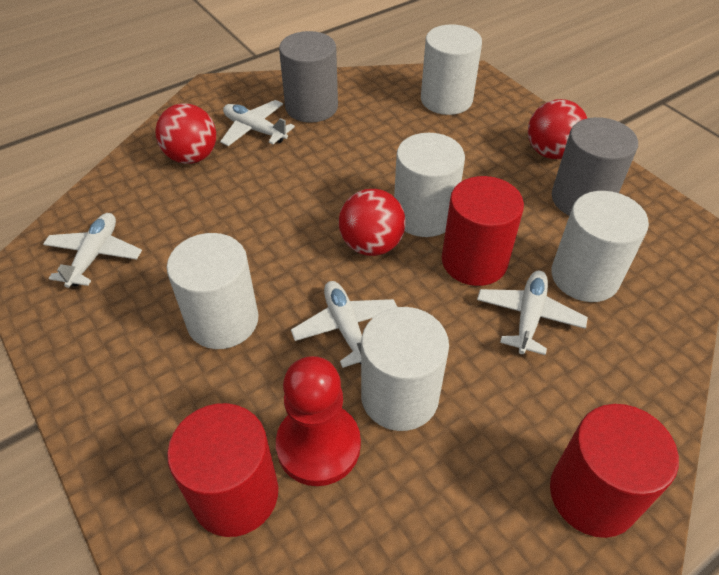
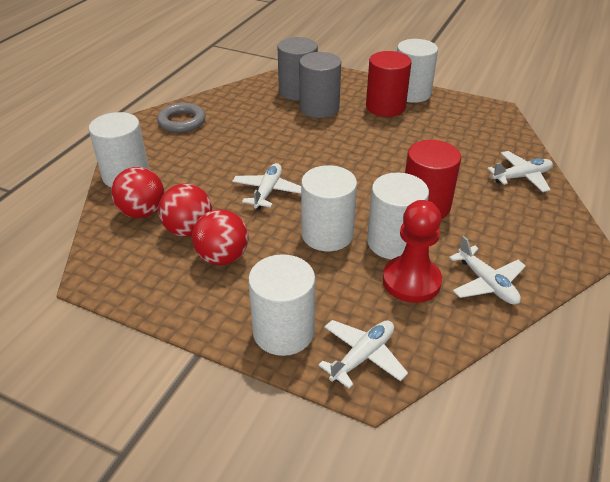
grey ring: none = 0 -> [157,103,206,133] = 1
red cylinder: [167,403,278,537] [442,176,524,286] [550,404,679,538] = 3 -> [366,51,411,117] [405,140,461,219] = 2

